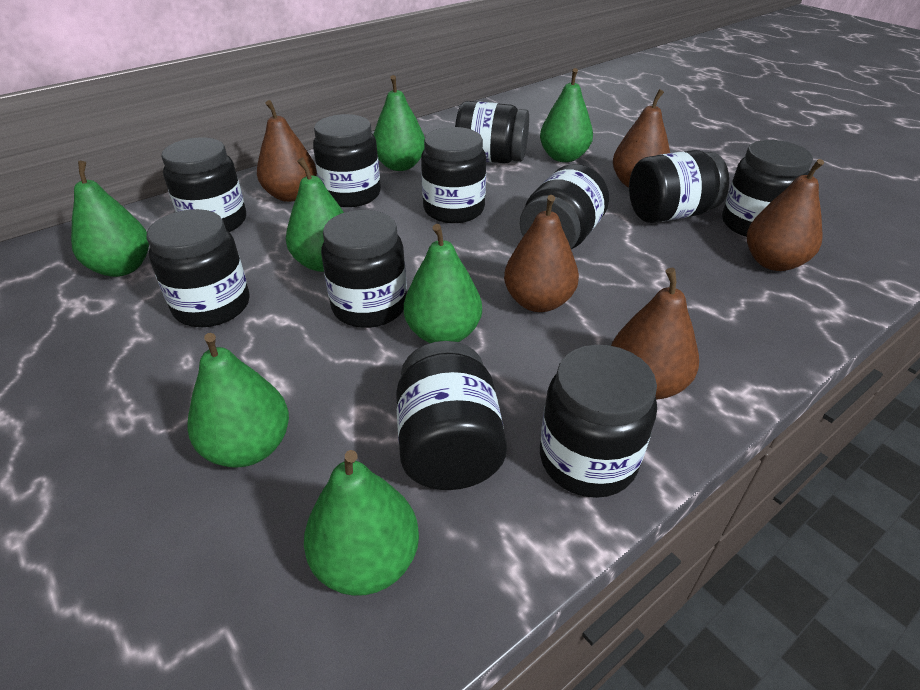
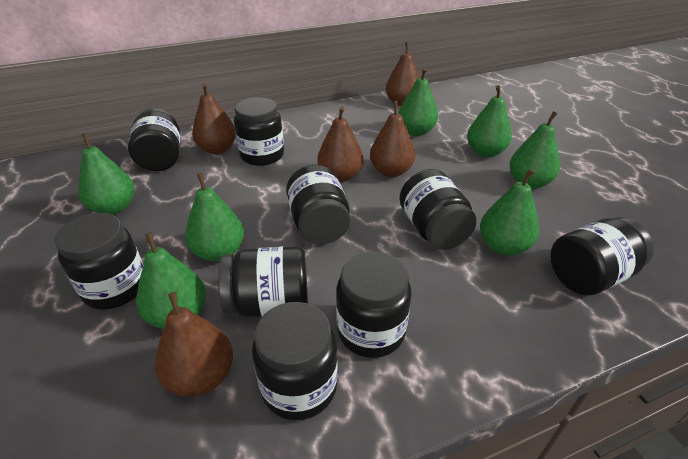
black jar: [147,209,250,327] [161,138,246,232] [313,114,381,207] [321,210,407,328] [396,341,507,490] [421,127,486,223] [455,101,529,163] [520,164,609,249] [540,345,657,498] [629,150,729,223] [722,140,813,237] = 11 -> [55,213,144,310] [128,108,180,171] [218,246,308,318] [234,97,284,166] [252,302,338,420] [286,165,350,244] [336,251,411,358] [399,169,477,250] [550,217,654,296] = 9

